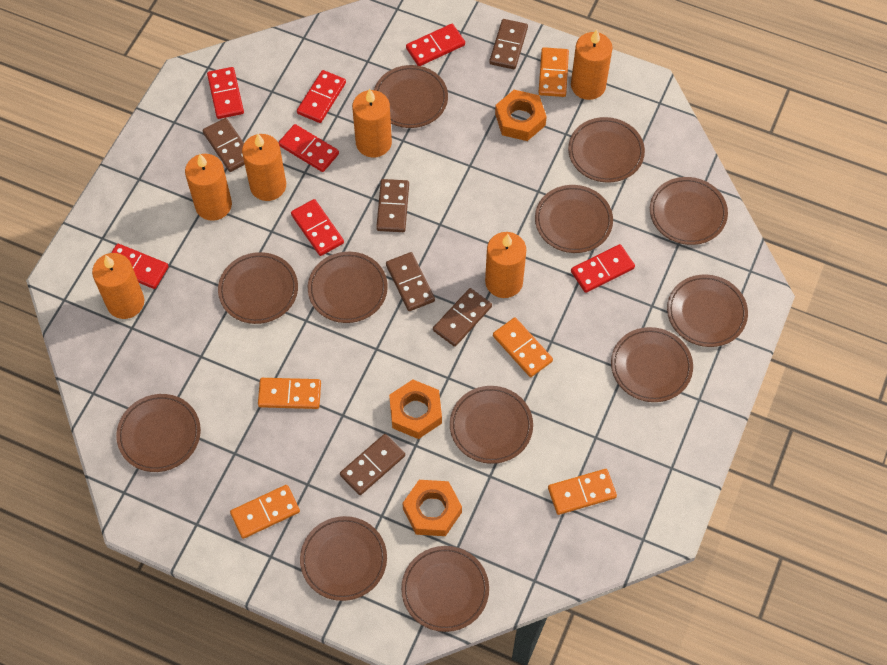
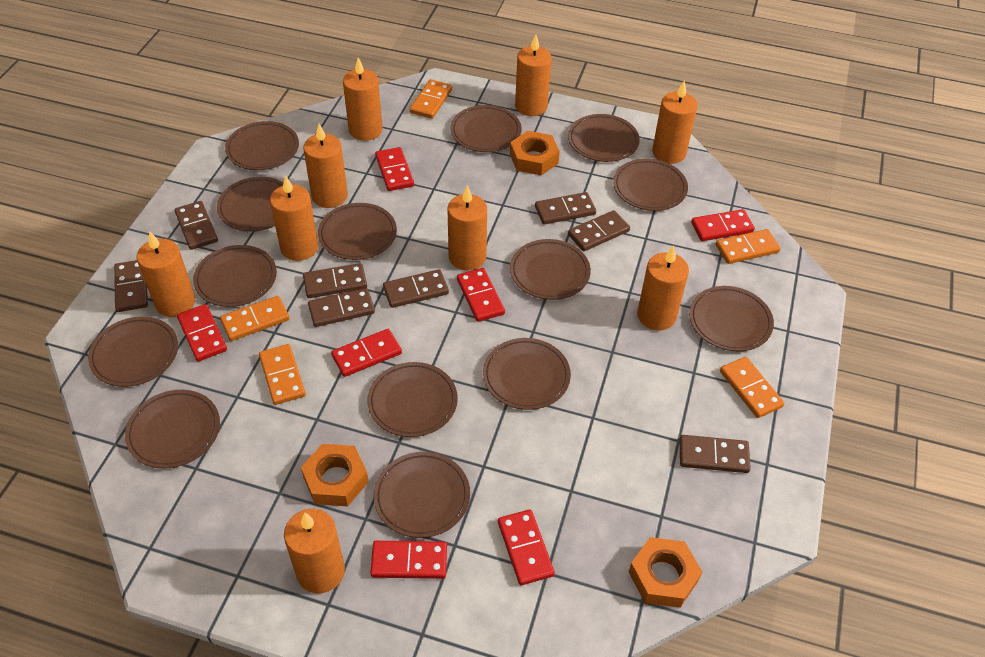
brown domino: [203,118,245,172] [340,434,405,495] [376,179,409,232] [386,252,435,311] [433,288,492,347] [489,19,528,69] = 6 -> [114,260,148,312] [174,201,218,250] [303,263,367,298] [308,288,375,327] [383,269,449,308] [535,192,596,225] [568,210,630,251] [680,435,751,473] = 8
brown plate: [116,394,201,472] [218,252,298,324] [300,516,387,601] [308,252,388,323] [374,65,448,128] [401,546,489,632] [450,386,533,464] [535,185,613,253] [568,117,645,183] [611,327,693,402] [650,177,728,245] [667,274,748,347] = 12 -> [88,317,178,387] [125,390,220,469] [193,245,277,307] [217,177,284,231] [225,121,299,170] [318,203,397,260] [368,362,458,437] [374,452,470,538] [450,105,522,152] [483,338,571,410] [510,239,591,300] [568,114,640,162] [613,159,688,211] [689,286,774,351] = 14
orange candle: [92,253,144,319] [185,154,232,221] [242,134,286,201] [352,89,392,158] [485,232,526,298] [571,29,613,100] = 6 -> [137,231,195,317] [270,175,318,261] [284,509,345,594] [303,124,348,208] [343,57,383,141] [447,185,487,270] [515,34,552,116] [637,245,689,331] [652,80,698,164] = 9

